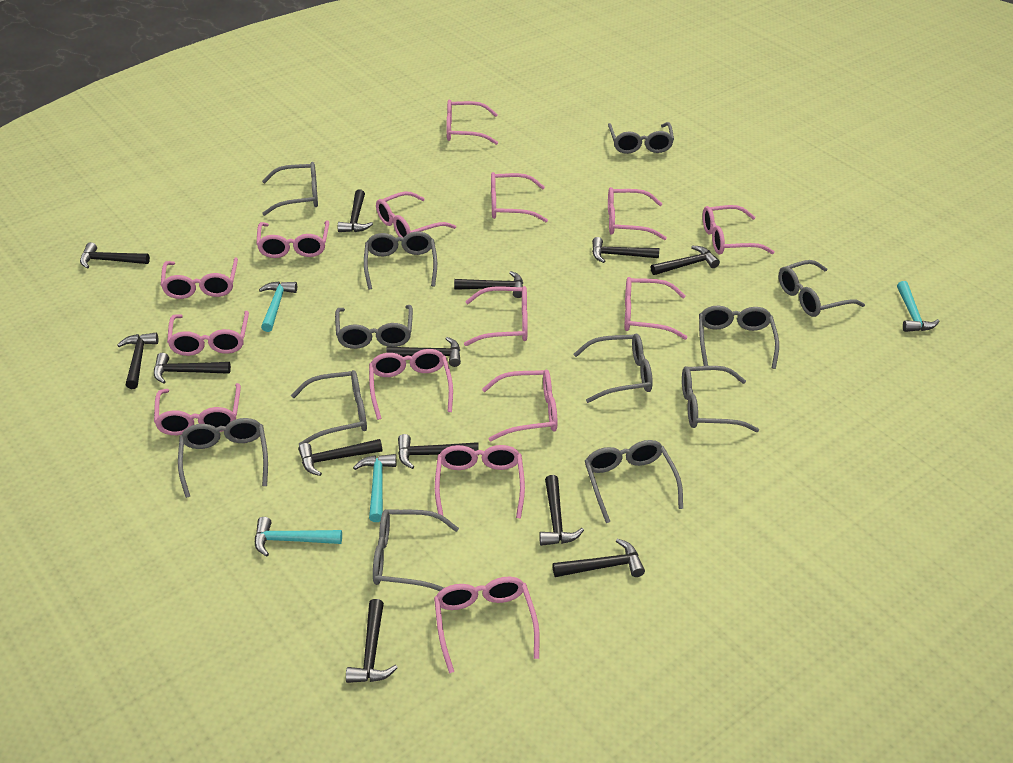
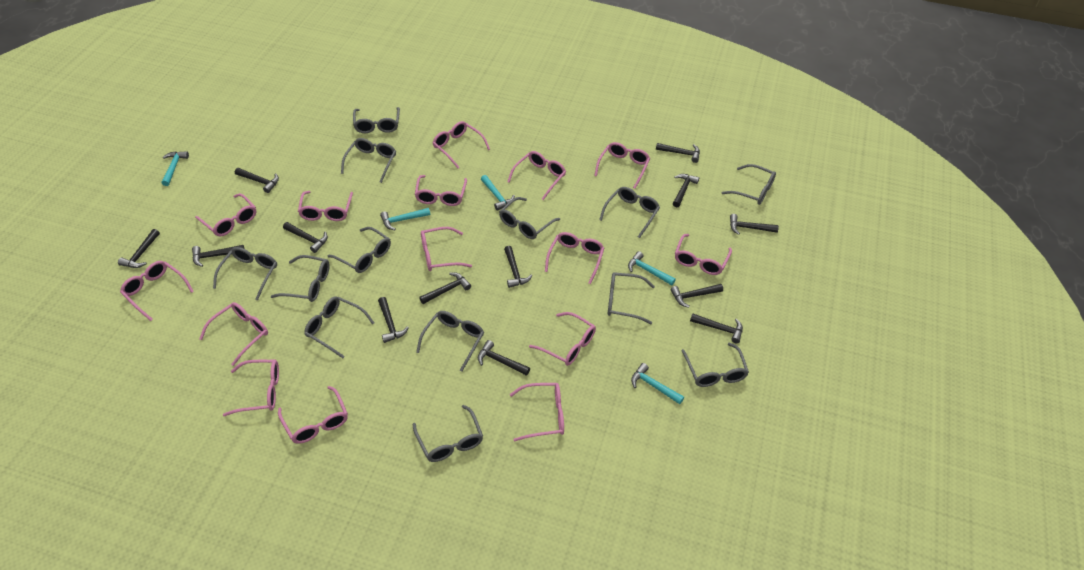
grey glasses: [178,418,268,498] [262,162,318,216] [291,370,367,446] [335,305,413,349] [364,231,437,290] [373,509,459,591] [574,334,653,403] [585,440,683,523] [608,122,674,154] [682,366,759,432] [699,305,779,369] [779,260,865,317] = 12 -> [213,247,277,300] [270,255,330,302] [304,296,374,358] [328,227,391,273] [341,138,396,183] [353,107,400,133] [413,405,483,462] [416,311,484,372] [499,197,560,239] [599,187,660,238] [607,272,655,324] [681,342,749,387] [722,164,776,205] = 13
turquoise hammer: [255,517,342,557] [259,281,297,332] [353,454,396,522] [897,281,939,332] = 4 -> [162,151,189,186] [380,208,430,230] [481,175,515,211] [628,251,676,286] [631,363,684,404] = 5

